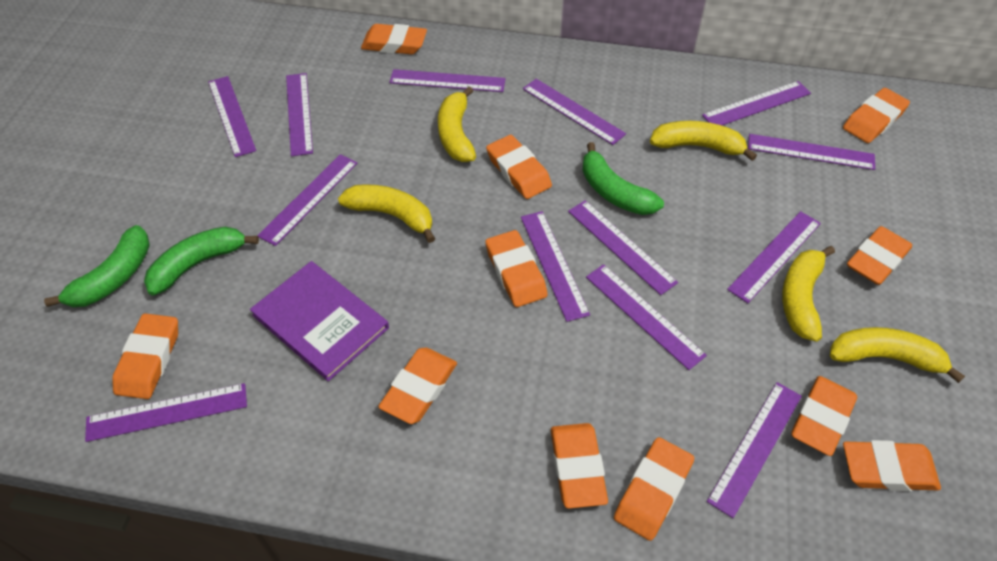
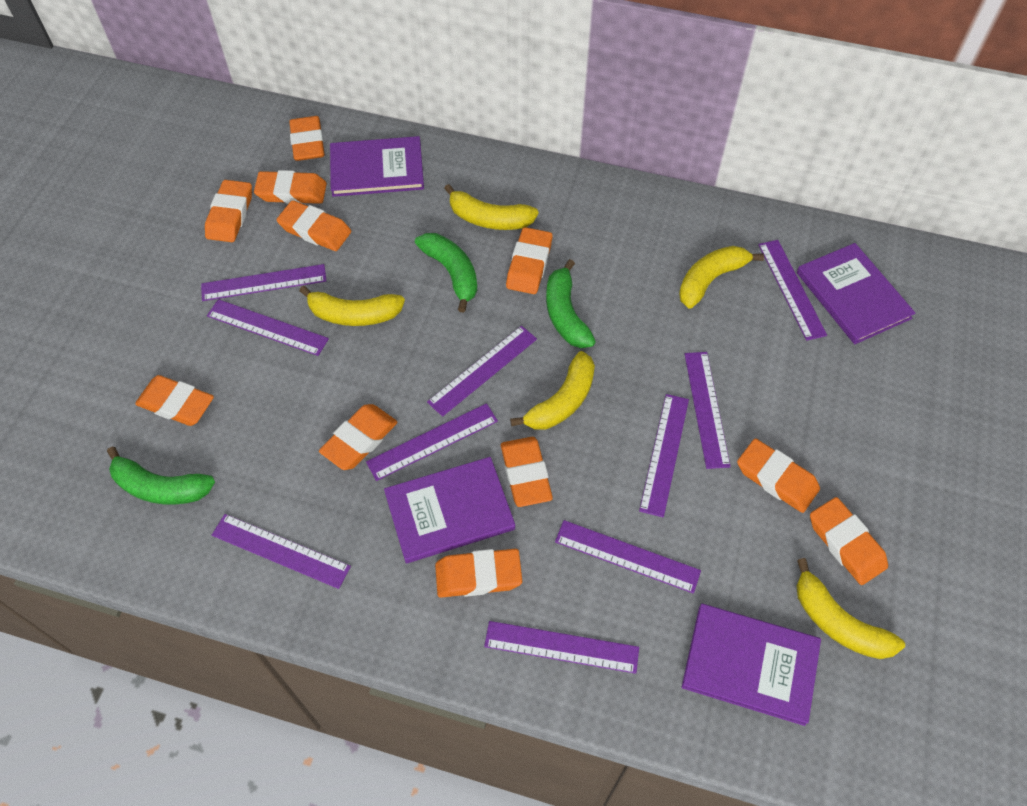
purple book: [250,261,389,381] = 1 -> [330,136,424,197] [384,457,515,563] [682,604,821,726] [797,243,915,344] = 4
purple ruler: [85,383,247,442] [208,76,256,157] [257,154,358,246] [286,73,313,156] [389,69,506,92] [521,211,590,322] [523,79,626,145] [568,200,678,295] [586,264,707,370] [702,81,811,125] [707,382,802,518] [727,211,821,303] [748,134,875,170] = 13 -> [201,264,327,301] [207,299,329,356] [212,514,351,589] [366,403,498,481] [427,326,537,417] [484,621,639,674] [555,520,701,594] [639,394,689,517] [685,352,731,469] [758,240,827,341] = 10

